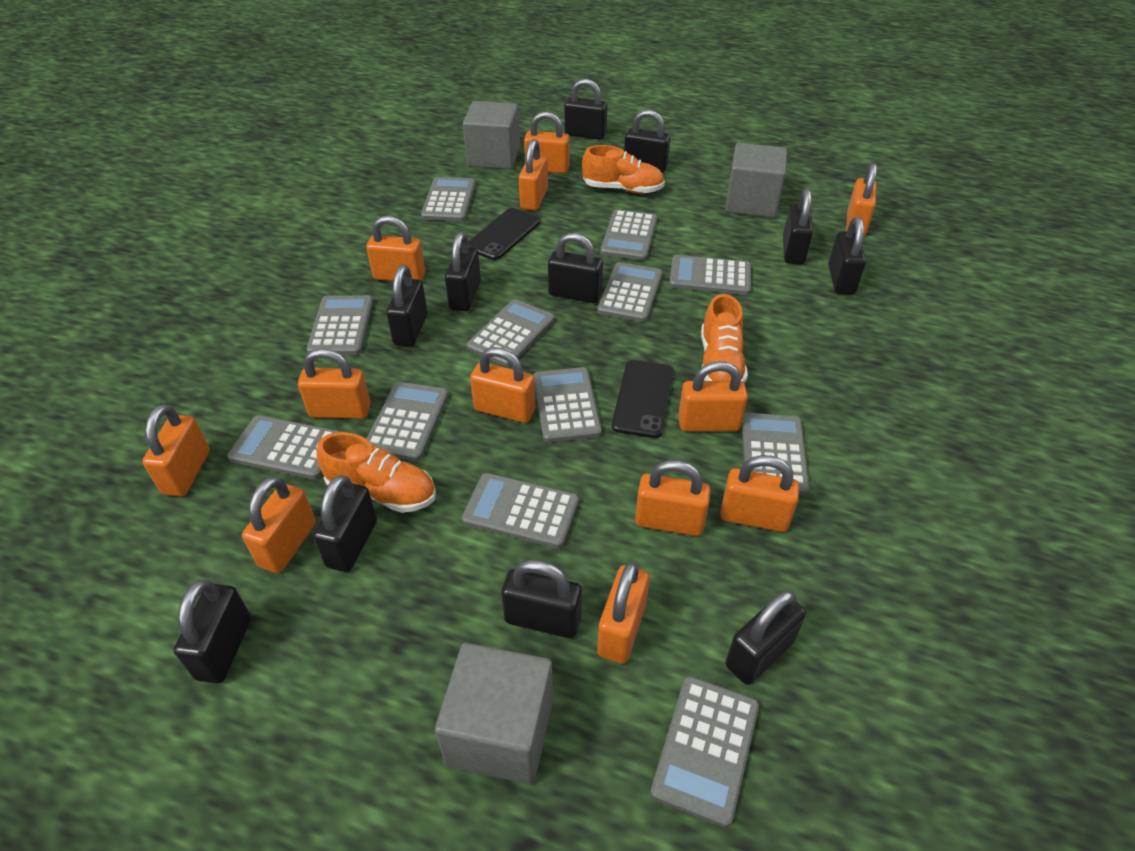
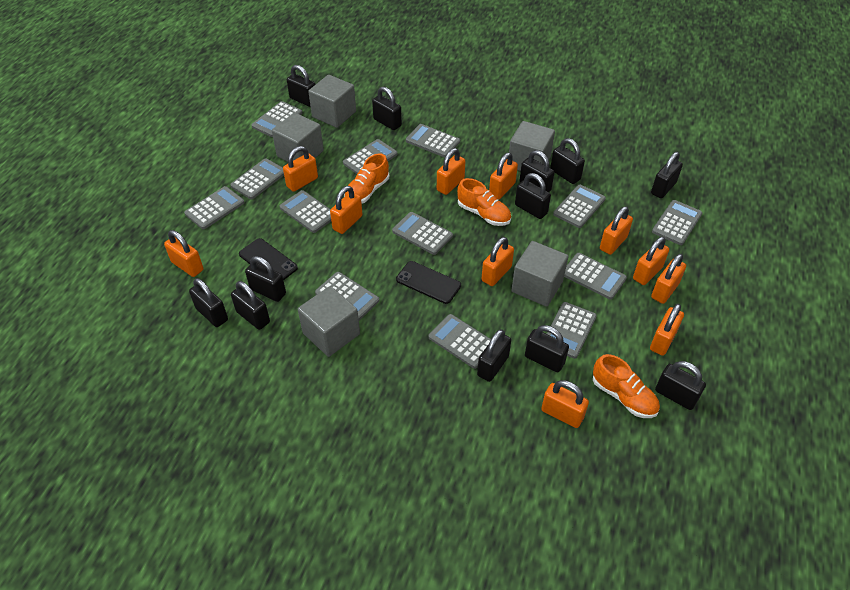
black padlock: [174,579,251,683] [313,475,377,572] [386,265,428,347] [445,232,481,311] [501,560,582,638] [548,233,603,303] [565,79,608,140] [624,110,671,173] [725,590,806,685] [783,189,813,265] [828,217,866,295] = 11 -> [189,278,228,327] [231,281,270,330] [245,256,286,302] [287,65,316,107] [372,87,402,130] [477,329,511,382] [515,173,551,219] [519,150,555,192] [525,325,569,372] [550,138,585,184] [651,152,683,198] [655,361,706,410] = 12
grey calculator: [227,415,340,480] [306,295,373,355] [367,382,448,461] [421,177,476,221] [462,473,579,549] [467,299,555,367] [533,367,602,443] [597,262,662,322] [600,209,657,261] [650,676,759,827] [669,255,751,295] [742,413,810,495] = 12 -> [184,186,245,229] [230,158,284,199] [251,101,302,137] [280,190,331,233] [315,272,379,320] [343,139,397,174] [392,212,453,255] [406,124,460,158] [429,314,491,369] [547,302,597,359] [553,185,606,228] [564,253,627,300] [652,200,702,245] = 13
grey cube: [435,643,553,784] [463,101,520,169] [725,143,787,218] = 3 -> [272,112,324,162] [298,286,360,357] [308,75,356,128] [509,121,555,171] [511,241,568,307] = 5
orange padlock: [142,404,210,496] [242,476,316,573] [298,348,371,419] [366,215,425,281] [470,347,535,423] [519,139,548,211] [524,111,570,174] [597,561,650,664] [635,460,711,536] [678,361,748,432] [720,455,799,532] [846,163,877,237] = 12 -> [164,230,203,277] [283,146,318,192] [330,186,363,234] [437,148,466,195] [481,237,514,286] [489,152,518,200] [541,380,589,428] [600,206,633,255] [633,237,669,285] [650,304,684,356] [651,254,686,304] = 11

